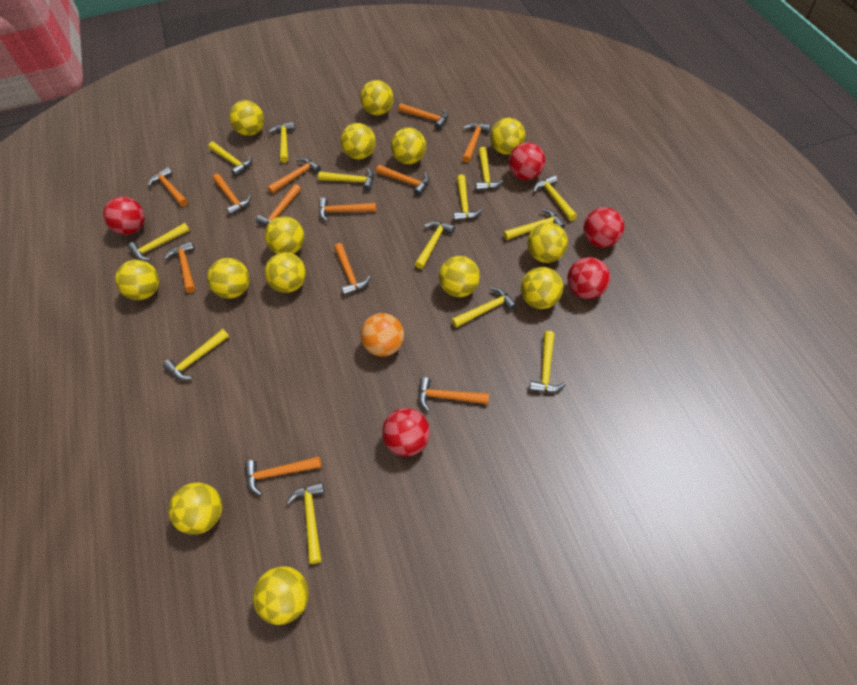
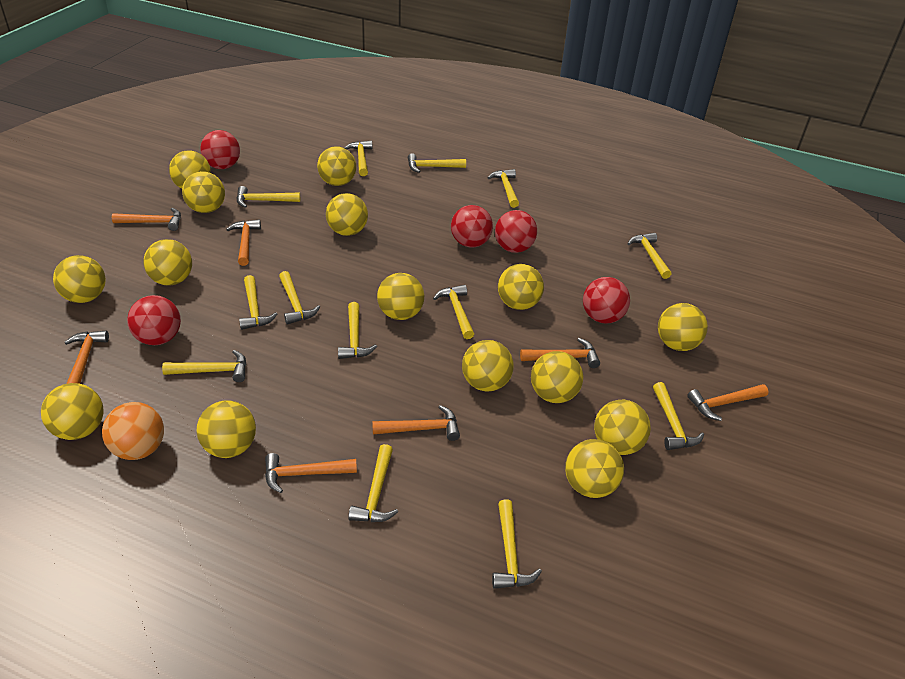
orange hammer: [148,167,188,206] [164,241,195,293] [213,174,251,216] [245,457,322,496] [256,184,301,226] [267,158,321,194] [318,198,376,222] [334,243,371,296] [376,165,429,196] [398,103,448,130] [418,377,489,411] [462,123,491,163] = 12 -> [64,330,109,384] [112,208,181,231] [226,220,261,266] [265,453,357,493] [372,405,460,441] [520,338,600,368] [687,384,768,421] = 7
yellow ball: [115,260,159,300] [168,482,222,535] [207,258,250,299] [229,100,264,136] [253,566,309,625] [265,216,304,254] [265,252,306,293] [341,123,376,159] [360,80,393,115] [391,127,426,164] [439,256,480,297] [490,118,525,155] [521,267,563,309] [527,222,568,263] = 14 -> [41,383,104,440] [53,255,106,303] [143,239,192,286] [169,150,211,189] [182,171,225,213] [196,400,256,458] [317,146,356,186] [326,193,368,236] [377,273,424,320] [462,340,514,392] [498,264,544,310] [531,351,583,403] [565,439,624,498] [594,400,651,455] [658,303,708,351] = 15

